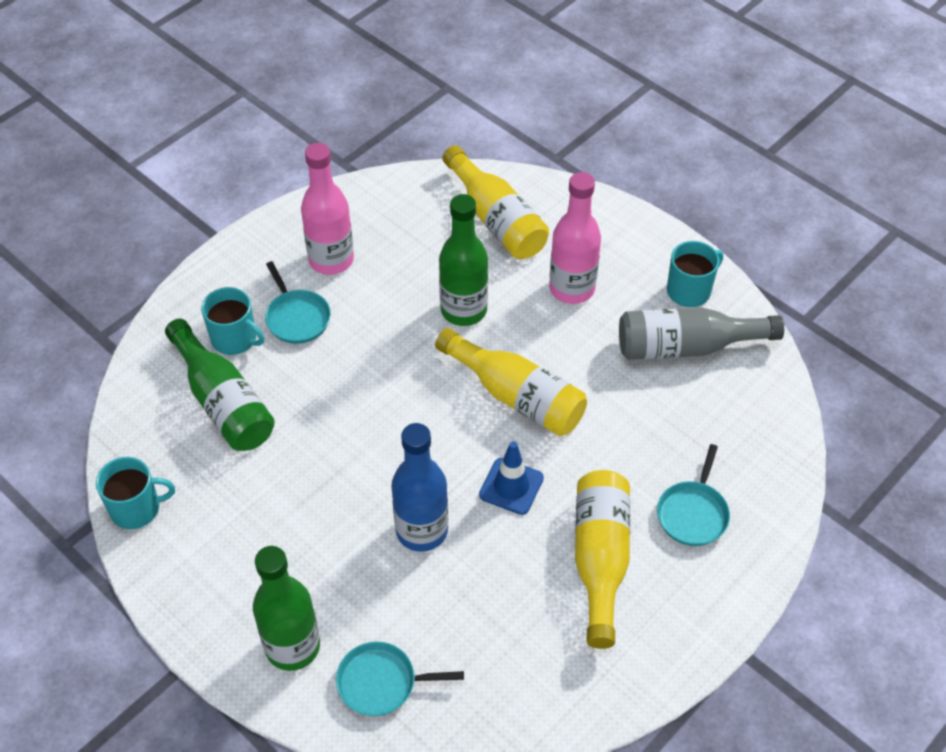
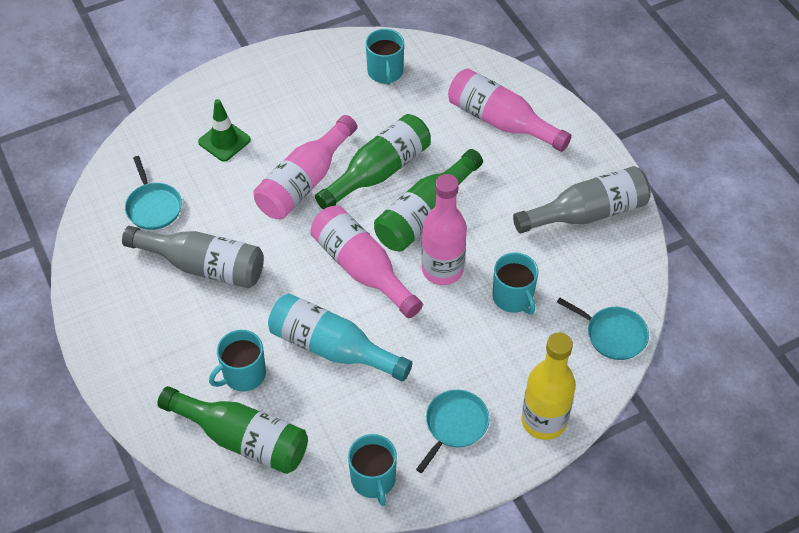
blue bottle: [391,423,448,552] = 1 -> none = 0
blue traffic cone: [479,441,544,515] = 1 -> none = 0
green traffic cone: none = 0 -> [198,99,251,162] = 1
grey bottle: [619,308,784,360] = 1 -> [122,226,264,288] [513,166,651,233] = 2
pink bottle: [301,143,354,275] [549,172,601,304] = 2 -> [253,115,357,219] [310,205,423,318] [421,174,467,285] [448,68,571,152] = 4
turquoise bottle: none = 0 -> [268,293,412,382] = 1
turquoise mug: [96,457,175,529] [201,287,264,355] [667,241,723,307] = 3 -> [209,330,266,391] [348,434,397,506] [366,29,404,85] [492,253,538,314] = 4
yellow bottle: [435,328,587,436] [442,145,549,259] [575,470,630,649] = 3 -> [521,333,576,440] = 1

